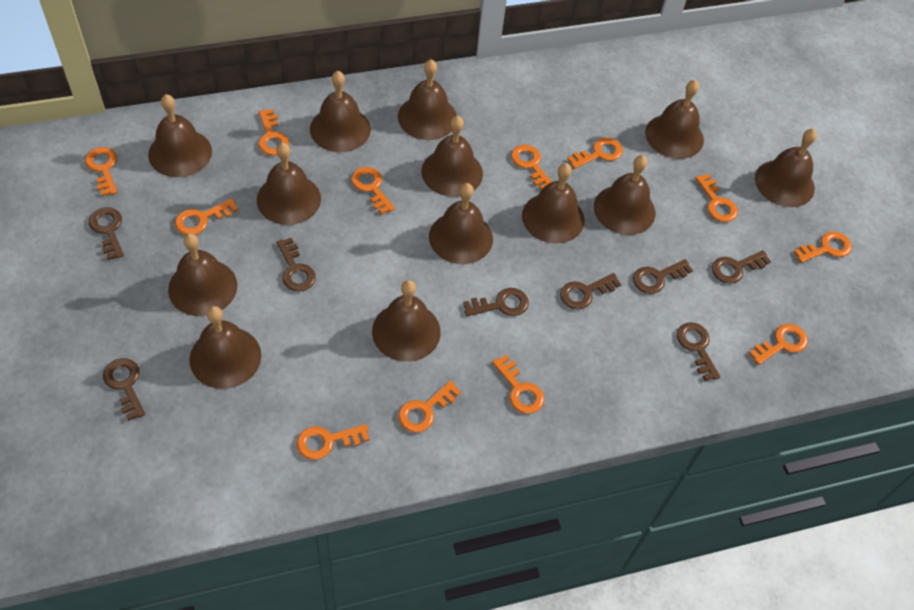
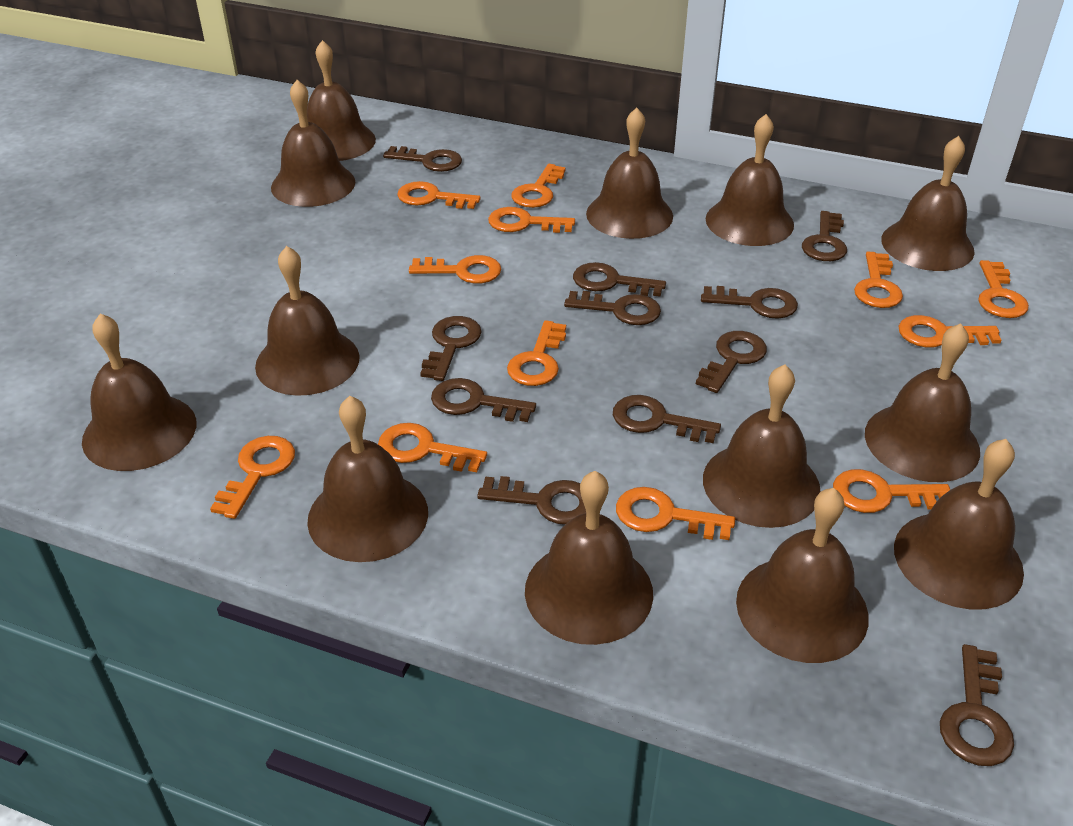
brown key: [89,207,124,260] [103,358,145,421] [277,238,316,291] [463,288,529,316] [560,273,621,310] [633,259,693,294] [677,322,720,381] [712,250,771,284] = 8 -> [383,146,462,172] [420,316,482,381] [431,378,536,422] [477,476,586,525] [564,291,661,325] [573,262,666,297] [613,395,721,443] [696,331,767,393] [701,286,798,319] [802,211,847,261] [940,644,1014,766] = 11

